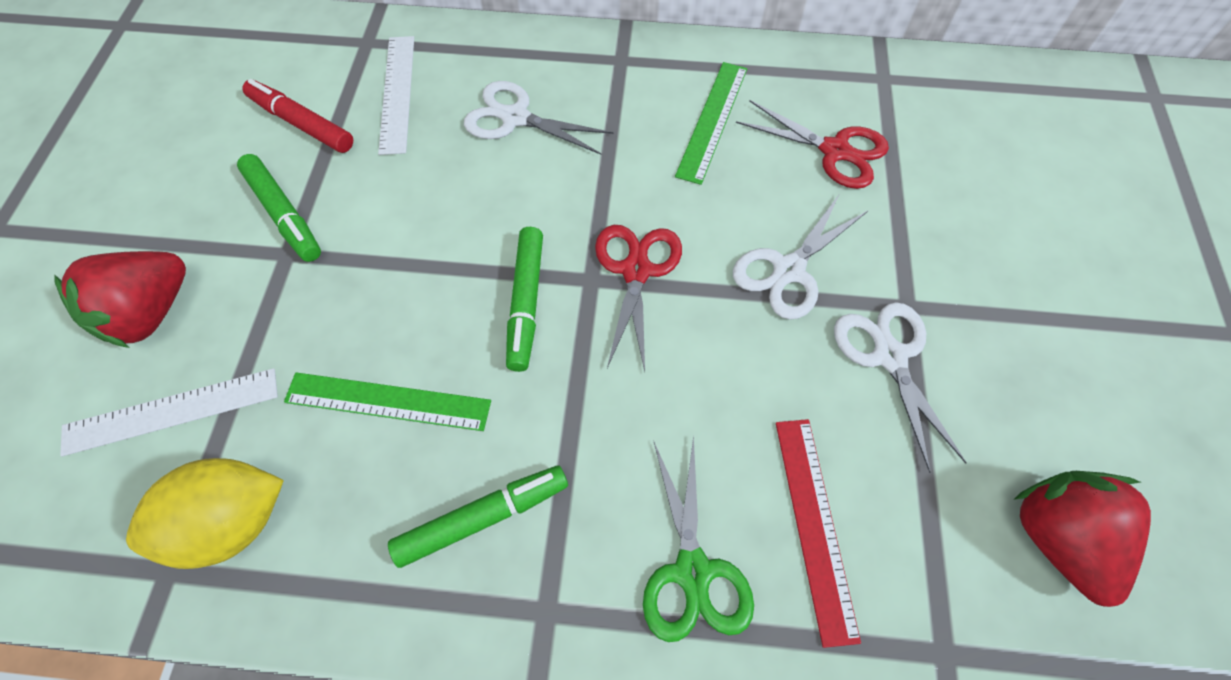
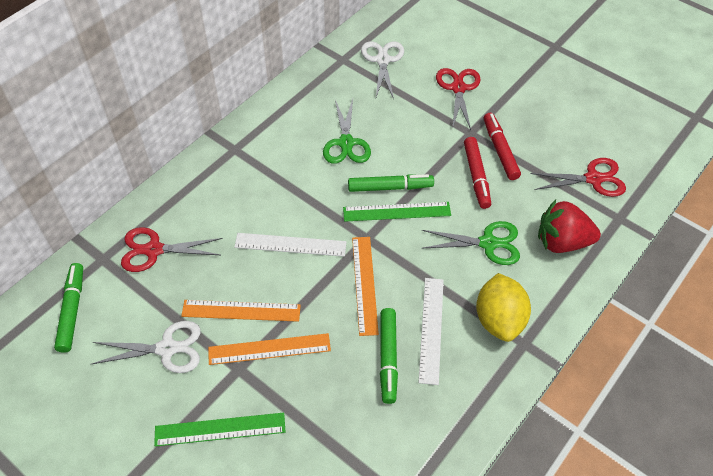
green scissors: [643,436,754,642] = 1 -> [323,99,371,164] [422,221,520,265] = 2
orange ruler: none = 0 -> [181,300,301,322] [208,333,331,365] [352,237,379,336] = 3
red marker: [243,79,353,153] = 1 -> [464,137,491,209] [484,113,521,180] = 2
red ruler: [776,419,861,648] = 1 -> none = 0
red scissors: [595,225,682,372] [736,100,889,189] = 2 -> [121,227,223,272] [436,68,480,130] [530,158,626,197] = 3
red strawberry: [55,251,186,348] [1014,471,1151,607] = 2 -> [538,200,601,253] = 1
white scissors: [464,81,614,155] [733,195,869,320] [834,302,967,473] = 3 -> [92,321,201,373] [361,41,404,99] = 2

